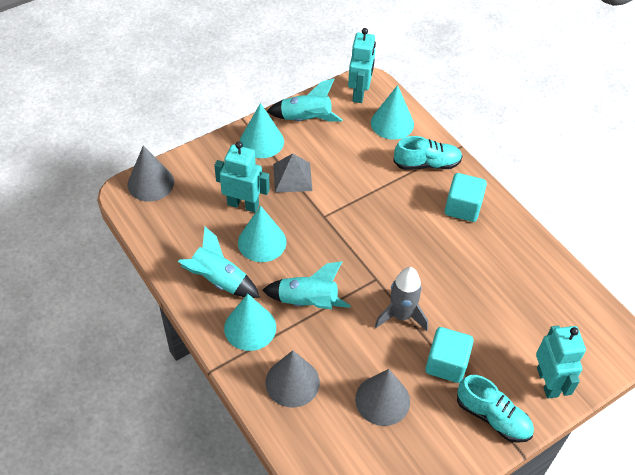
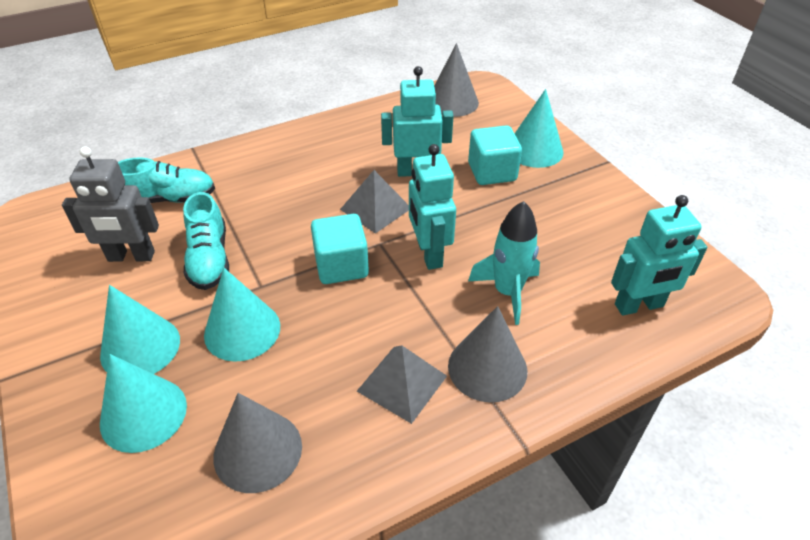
grey pyramid: [273,153,313,193] = 1 -> [340,170,409,234] [357,345,447,424] = 2
grey robot: none = 0 -> [62,147,159,262] = 1
grey rocket: [375,267,428,331] = 1 -> none = 0
turquoise rocket: [178,227,260,298] [262,261,351,310] [266,78,343,122] = 3 -> [468,201,540,325] = 1

